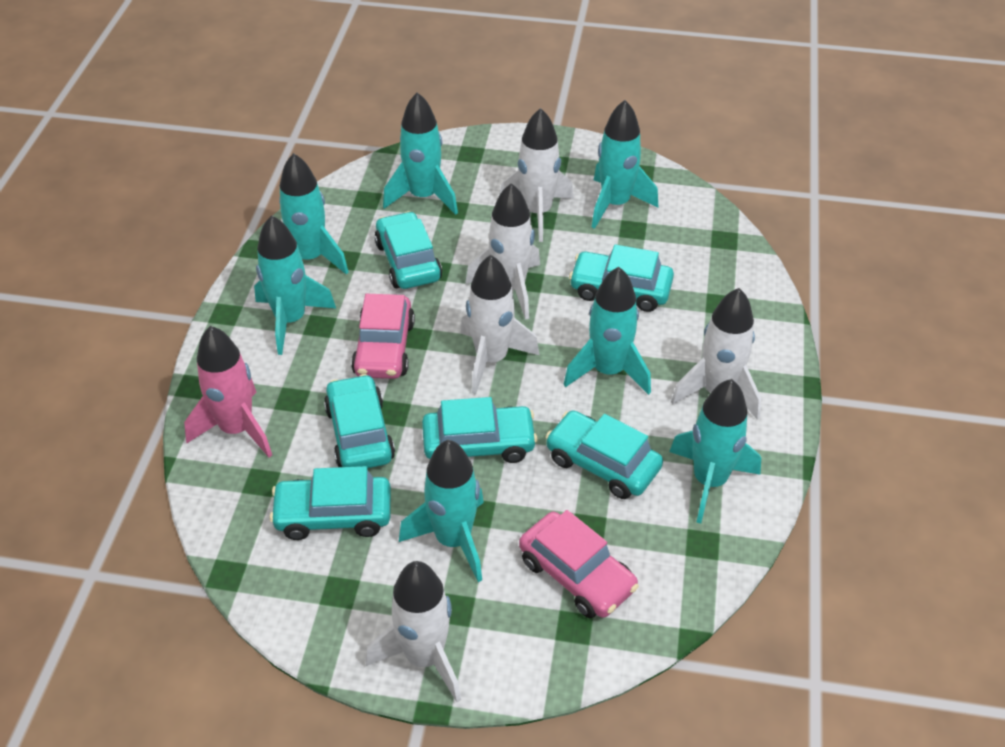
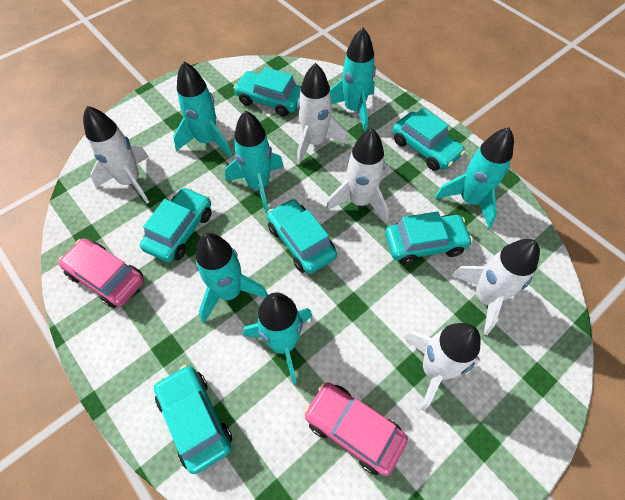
pink rocket: [184,326,272,457] = 1 -> none = 0
turquoise rocket: [254,215,336,355] [279,153,349,275] [383,92,458,215] [399,440,484,582] [563,267,651,395] [592,100,658,229] [669,379,761,524] = 7 -> [173,61,232,157] [196,233,268,323] [225,111,284,213] [243,292,312,384] [330,28,376,132] [435,127,514,228] = 6

